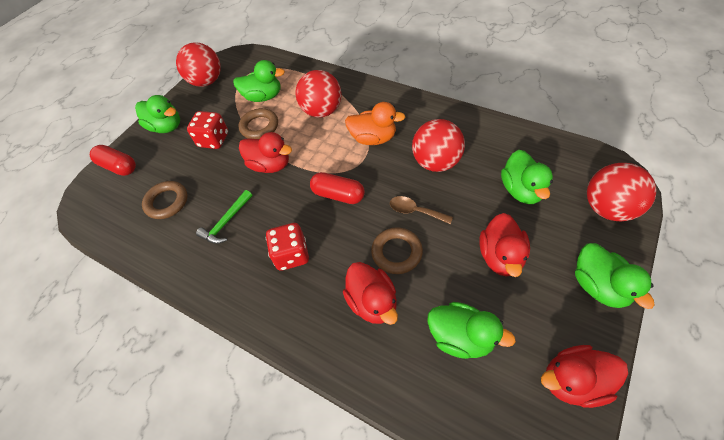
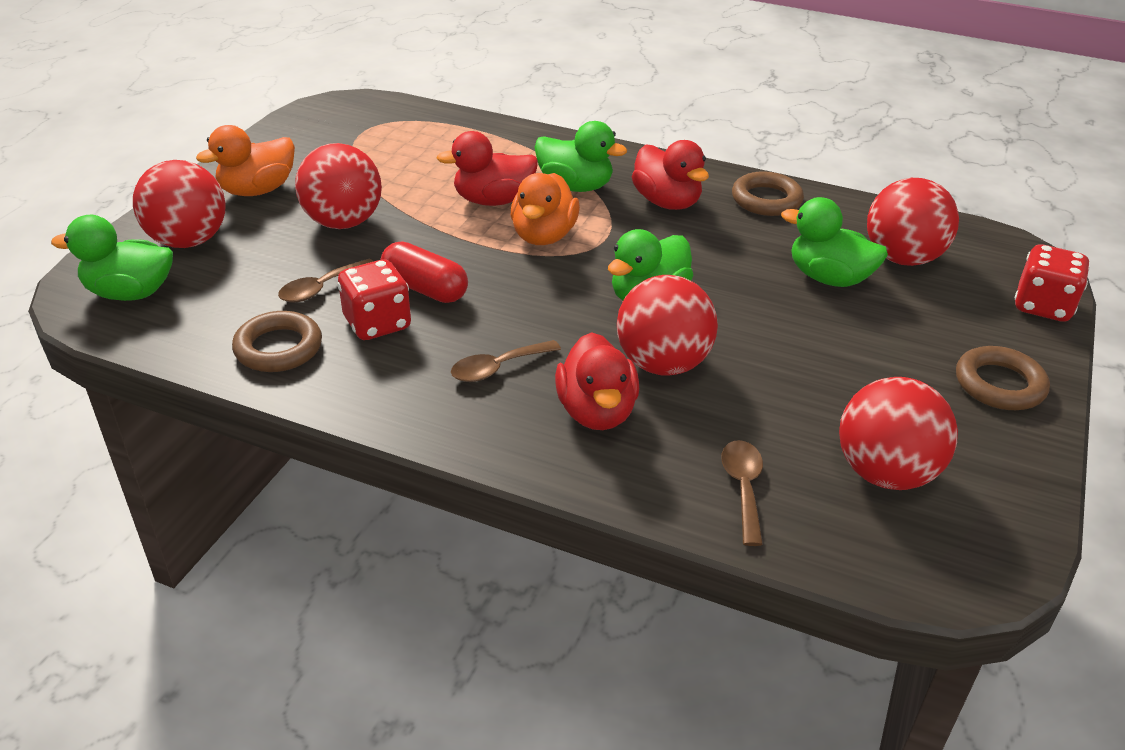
brown spoon: [390,196,453,224] = 1 -> [278,259,374,303] [451,340,561,382] [721,440,763,546] = 3
green duck: [135,95,180,133] [233,60,285,102] [427,302,516,359] [501,150,553,204] [575,243,654,309] = 5 -> [51,215,173,301] [534,121,627,192] [608,229,693,301] [781,197,888,287] = 4
green hammer: [196,190,252,244] = 1 -> none = 0
orange duck: [345,102,405,145] = 1 -> [196,125,295,196] [511,173,580,245] = 2
red ball: [176,42,221,87] [296,70,341,118] [412,119,465,172] [587,163,656,221] = 4 -> [133,160,226,248] [295,143,382,229] [617,275,718,376] [839,377,958,490] [867,178,959,266] = 5
red capsule: [90,145,136,176] [310,172,365,204] = 2 -> [381,242,468,303] = 1
red duck: [239,132,292,173] [343,262,398,325] [479,213,530,277] [541,345,628,408] = 4 -> [437,131,538,206] [555,332,639,430] [632,140,709,210] = 3

